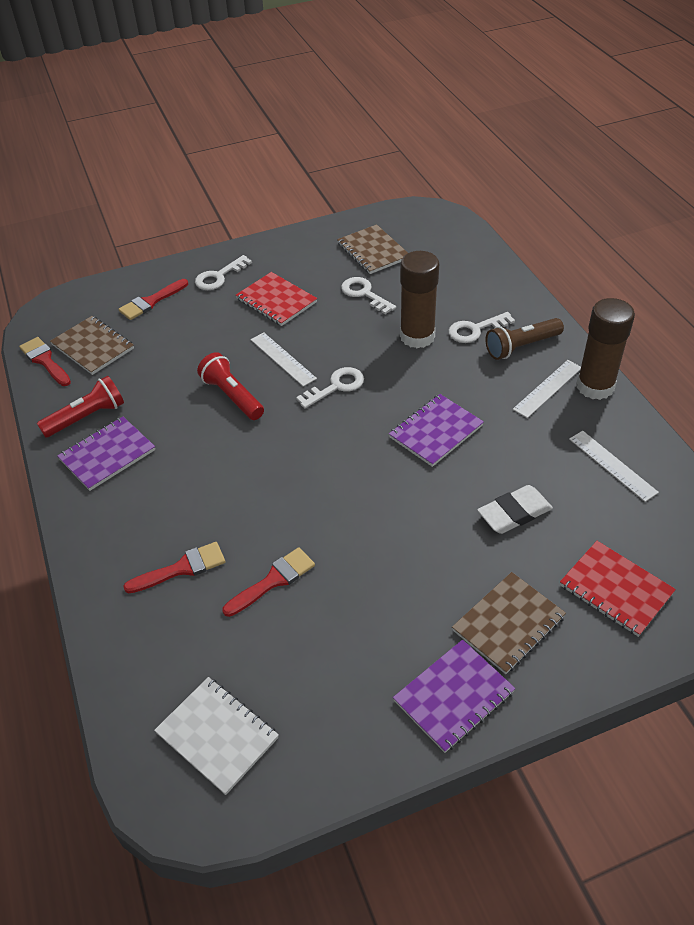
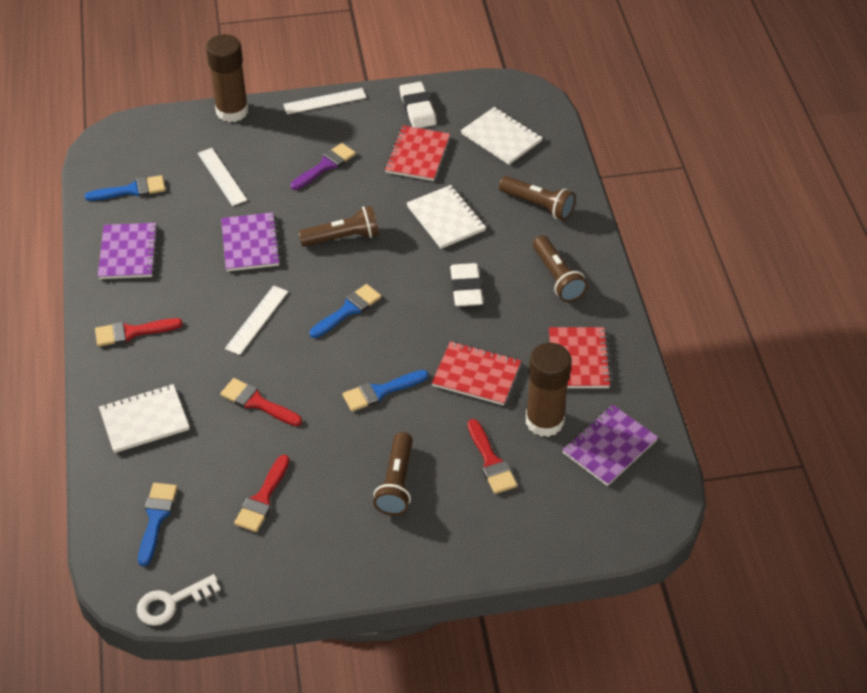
blue brush: none = 0 -> [85,175,165,201] [138,483,178,566] [310,284,381,338] [343,370,428,412] = 4
brown flashlight: [485,318,564,360] = 1 -> [298,206,379,247] [373,432,413,516] [499,176,576,220] [533,236,588,302] = 4
brown notebook: [50,316,134,375] [337,224,408,274] [452,572,566,674] = 3 -> none = 0
purple brush: none = 0 -> [291,143,356,190] = 1
red flashlight: [37,376,124,438] [197,352,264,420] = 2 -> none = 0
red notebook: [236,272,317,326] [560,541,676,637] = 2 -> [385,125,450,181] [432,341,521,405] [549,327,612,388] = 3
white eraser: [477,485,553,534] = 1 -> [399,82,436,128] [450,263,483,307] = 2
white key: [195,255,252,290] [296,367,364,408] [341,277,396,314] [448,312,515,343] = 4 -> [136,574,221,626] = 1
white notebook: [154,677,279,795] = 1 -> [99,384,189,453] [407,185,486,249] [461,107,543,165] = 3

